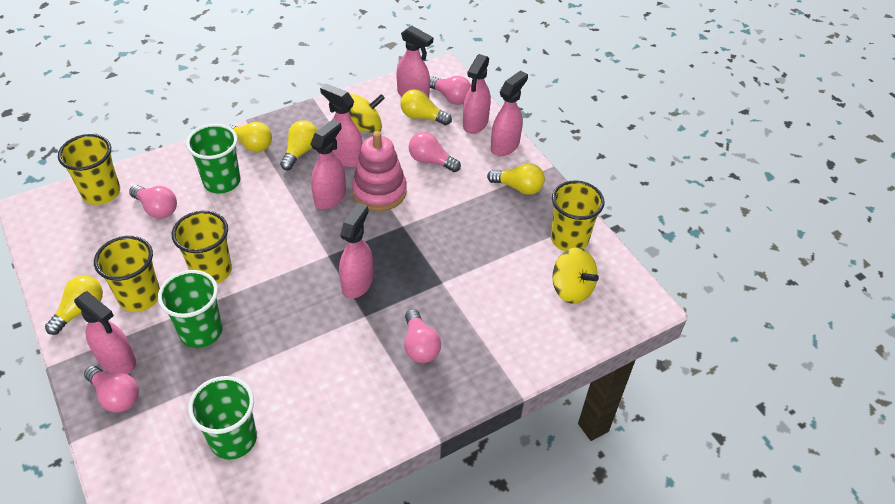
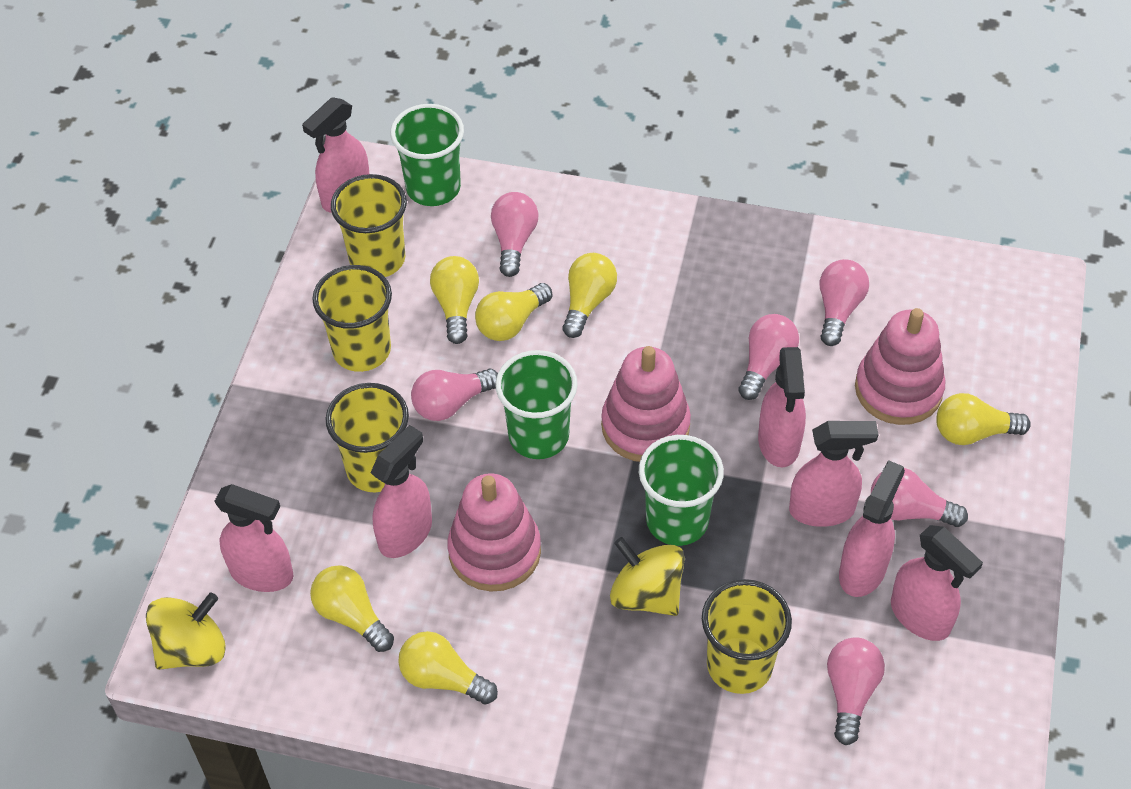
pink light bulb: [84,366,139,413] [129,185,177,219] [404,309,441,363] [409,132,461,172] [430,76,471,105] = 5 -> [411,368,498,421] [491,192,538,277] [738,314,799,400] [820,259,869,346] [827,637,885,745] [871,468,968,527] = 6
pink stacking toy: [352,131,407,211] = 1 -> [448,473,541,591] [601,346,691,462] [855,308,946,425] = 3
yellow light bulb: [45,275,103,335] [226,122,272,152] [280,120,318,170] [400,89,452,125] [487,163,545,195] = 5 -> [310,565,394,652] [398,631,498,705] [430,256,479,344] [475,283,552,341] [562,253,617,338] [936,393,1031,445] = 6

